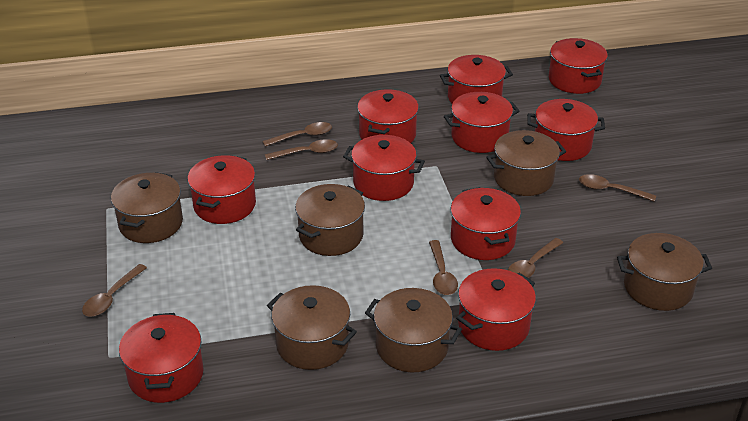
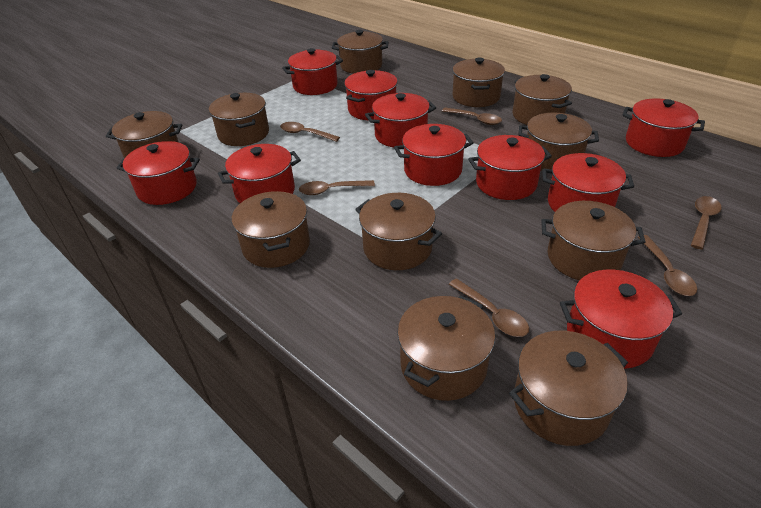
brown pot: [111,172,183,243] [267,285,357,370] [295,184,365,256] [365,288,462,372] [486,130,566,196] [617,233,712,311] = 6 -> [106,111,183,158] [209,93,269,146] [232,191,310,268] [332,30,389,74] [355,193,442,270] [397,295,495,401] [452,58,505,107] [509,331,628,446] [513,74,572,125] [519,113,599,171] [541,201,645,280] = 11

